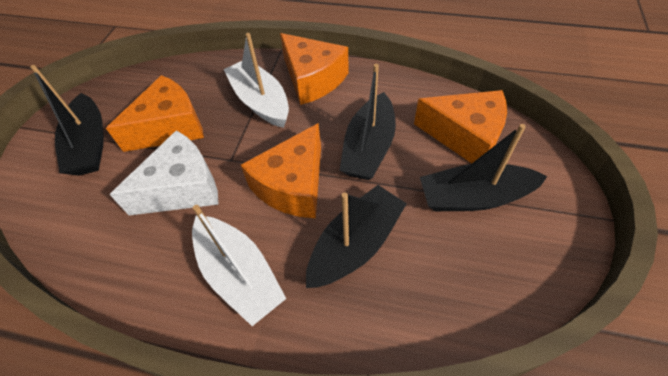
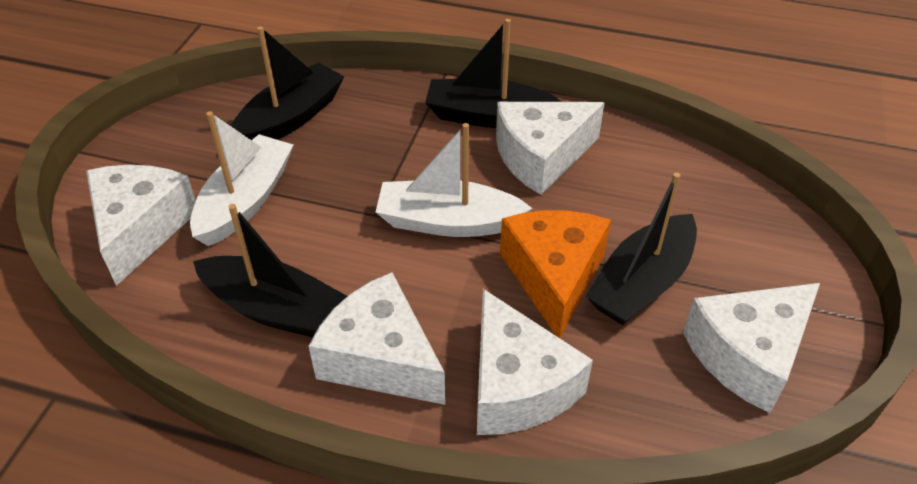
orange cheese: [106,75,204,152] [241,123,321,218] [280,33,349,105] [414,90,507,163] = 4 -> [500,210,611,338] = 1
white cheese: [109,130,219,215] = 1 -> [86,165,196,286] [309,272,445,405] [477,289,593,435] [496,102,604,195] [683,283,820,413] = 5

